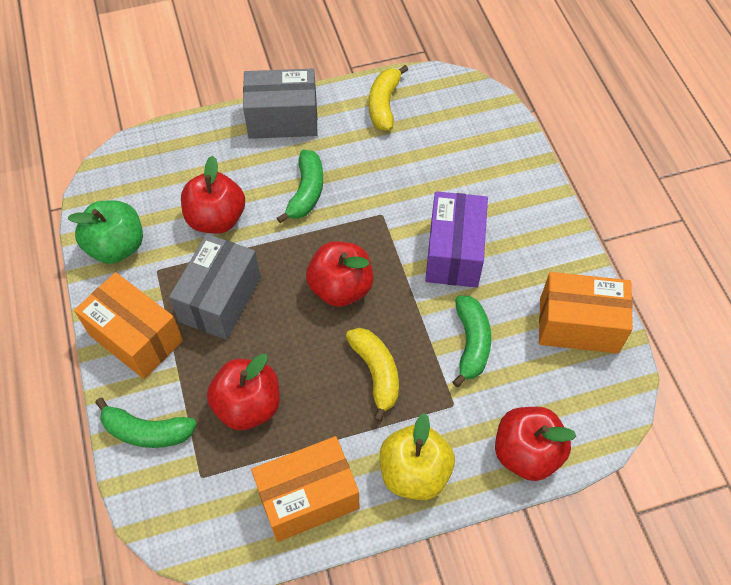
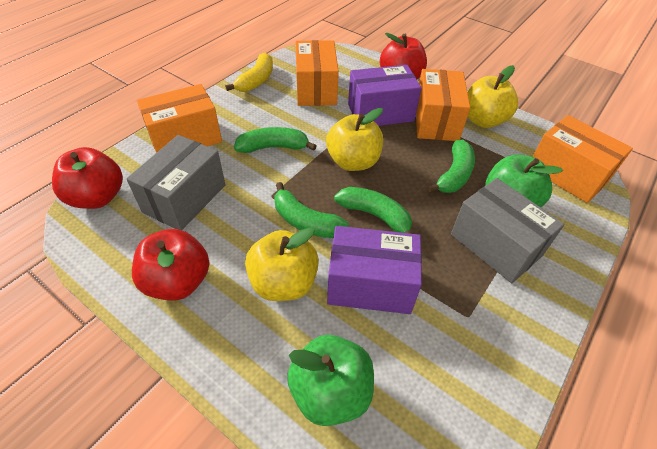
green apple: [68,200,143,264] = 1 -> [287,335,374,426] [485,154,563,207] = 2
green banana: [95,398,197,448] [277,150,323,223] [453,295,491,387] = 3 -> [234,127,316,153] [274,182,349,238] [334,187,412,234] [427,140,475,193] = 4
orange box: [74,272,183,379] [251,436,359,542] [539,272,633,354] = 3 -> [137,84,222,153] [295,40,339,106] [416,69,470,141] [533,115,633,203] = 4
purple box: [425,191,488,288] = 1 -> [327,226,422,314] [348,65,422,126] = 2
red apple: [181,155,245,234] [207,354,280,430] [306,242,373,307] [495,407,576,481] = 4 -> [52,147,123,209] [132,229,210,301] [380,33,427,79] = 3
yellow apple: [380,413,455,500] = 1 -> [245,227,319,301] [326,108,383,171] [468,65,518,128] = 3
yellow banana: [346,328,399,422] [369,65,408,131] = 2 -> [225,53,273,92] = 1

